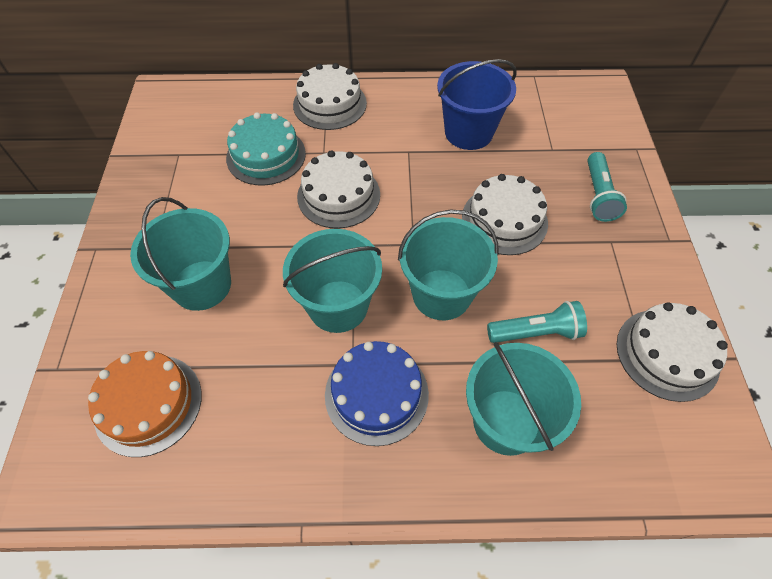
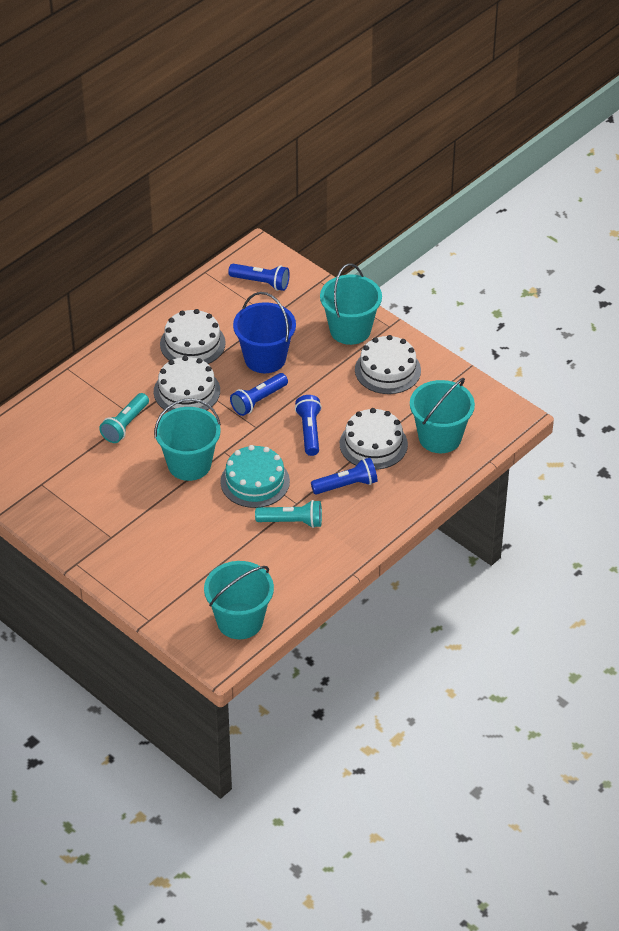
blue cake: [325,341,429,446] = 1 -> none = 0
blue flashlight: none = 0 -> [228,264,290,291] [230,373,288,416] [295,395,322,456] [311,458,378,495] = 4
orange cake: [88,351,202,457] = 1 -> none = 0

